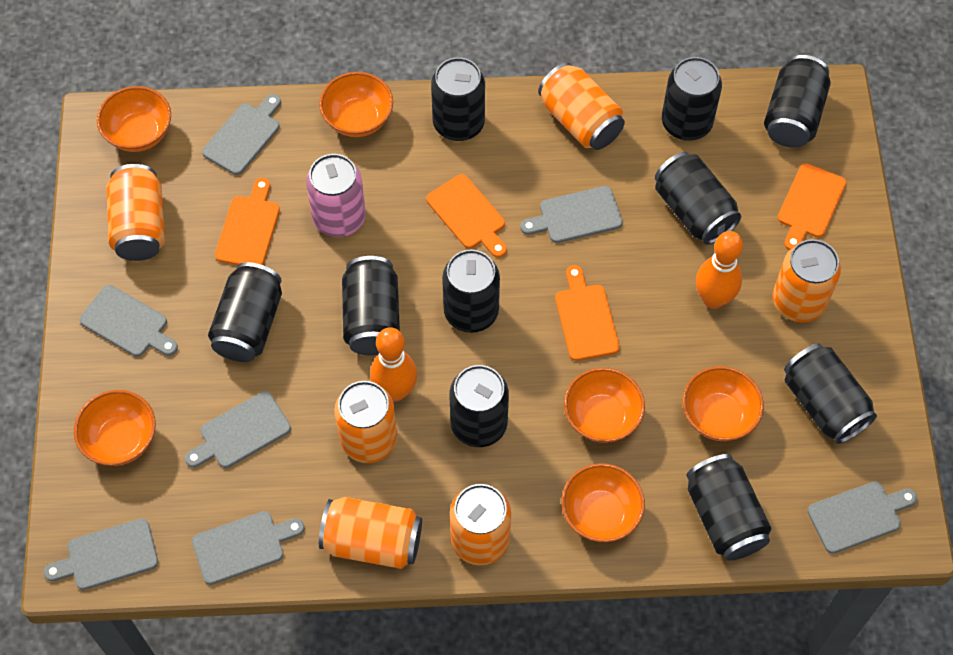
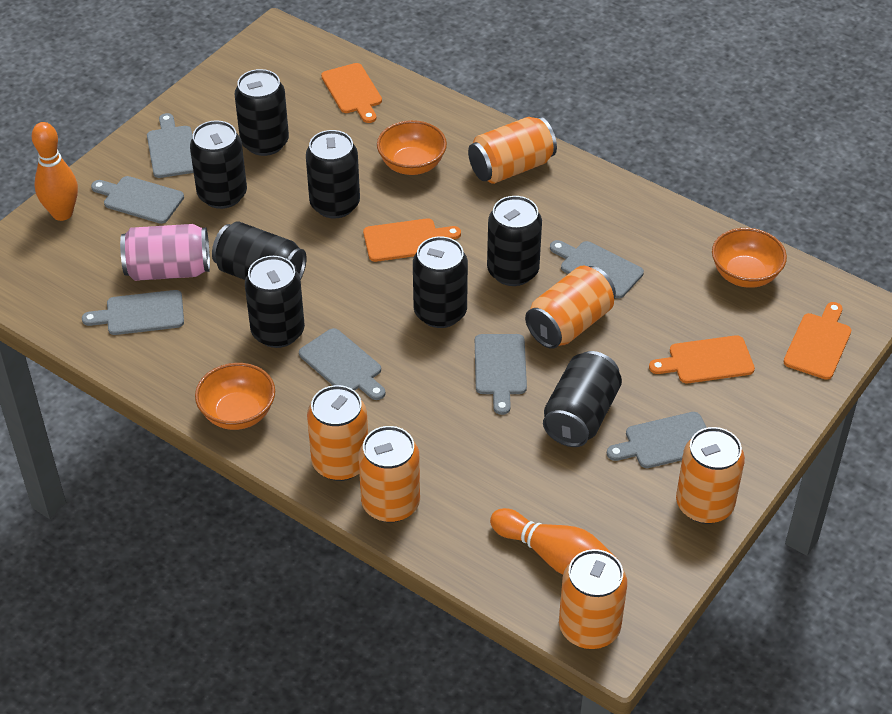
black can: [208,262,282,362] [342,256,400,356] [431,57,485,141] [442,249,500,333] [449,365,509,447] [655,152,741,245] [662,57,722,141] [686,454,771,561] [764,55,831,148] [784,343,877,444] = 10 -> [190,120,247,209] [212,221,307,280] [235,69,289,156] [245,256,305,348] [306,130,360,218] [413,236,468,328] [487,196,542,286] [543,351,622,447] = 8
orange bowl: [74,390,156,466] [97,86,171,152] [319,72,393,137] [561,463,645,542] [564,368,645,443] [683,366,764,441] = 6 -> [195,363,275,430] [377,120,447,175] [712,228,787,288] = 3

